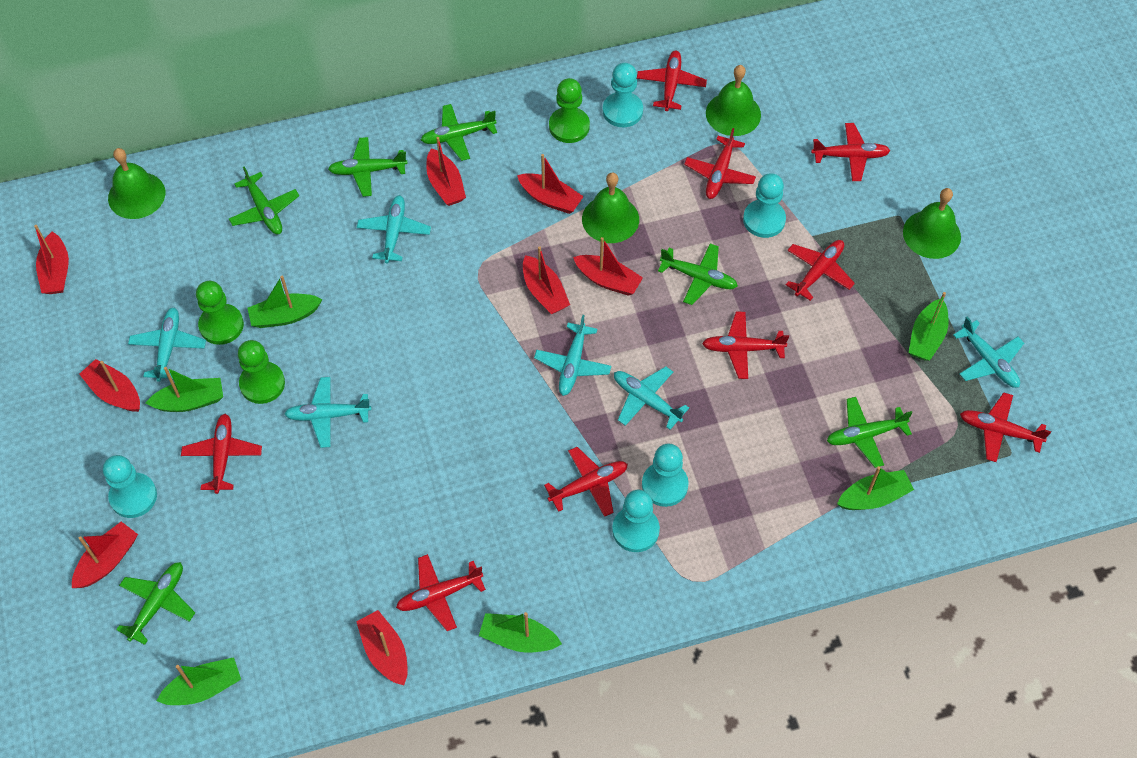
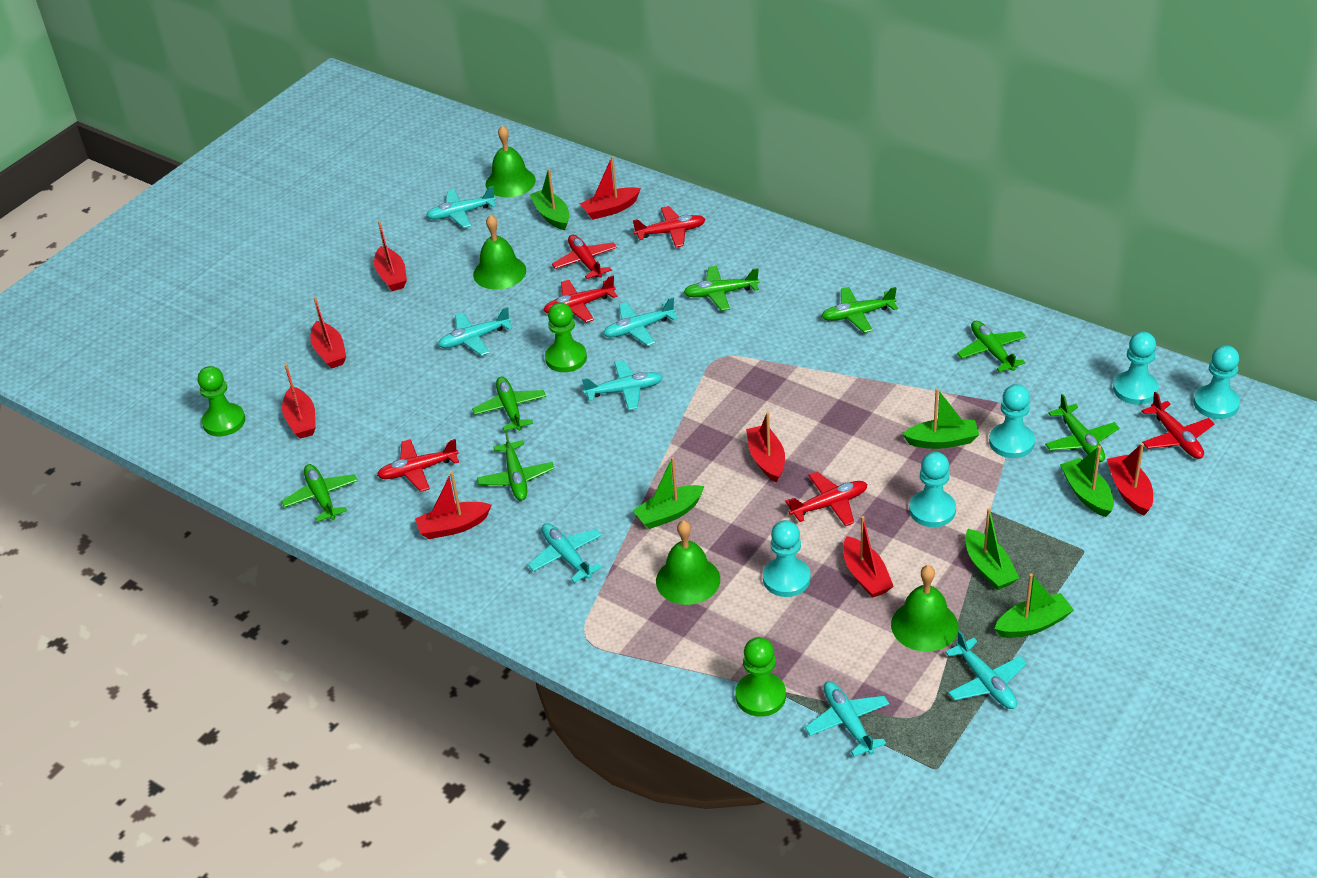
green plane: [116,562,195,645] [229,167,299,234] [328,137,408,197] [421,104,497,161] [658,243,738,305] [827,397,913,468] = 6 -> [281,464,358,522] [472,376,546,431] [477,430,554,501] [683,266,759,311] [821,287,898,333] [957,320,1027,372] [1045,394,1120,462] = 7
red plane: [181,414,262,494] [396,554,486,631] [544,447,628,517] [637,50,707,111] [684,128,756,199] [702,312,789,379] [786,240,855,301] [811,123,890,181] [960,392,1051,462] = 9 -> [377,439,459,492] [543,276,617,323] [552,235,617,279] [633,206,706,248] [785,472,868,526] [1141,392,1214,459] = 6
turquoise plane: [128,308,206,382] [284,377,372,448] [357,195,431,264] [534,315,611,396] [614,366,689,430] [953,317,1024,388] = 6 -> [426,186,496,228] [438,307,513,356] [528,523,602,583] [582,360,663,410] [603,297,678,346] [805,681,889,757] [945,630,1027,709] = 7

